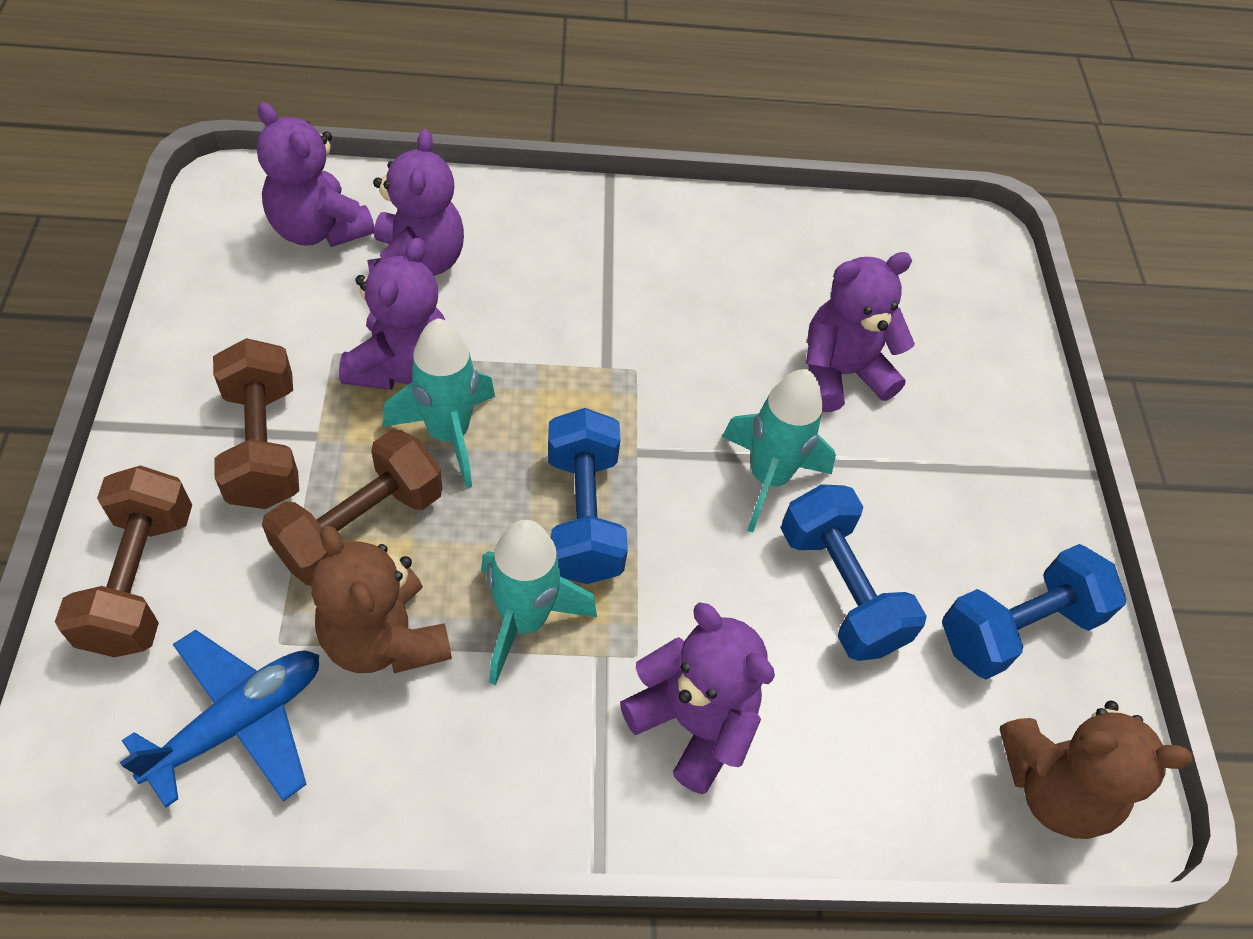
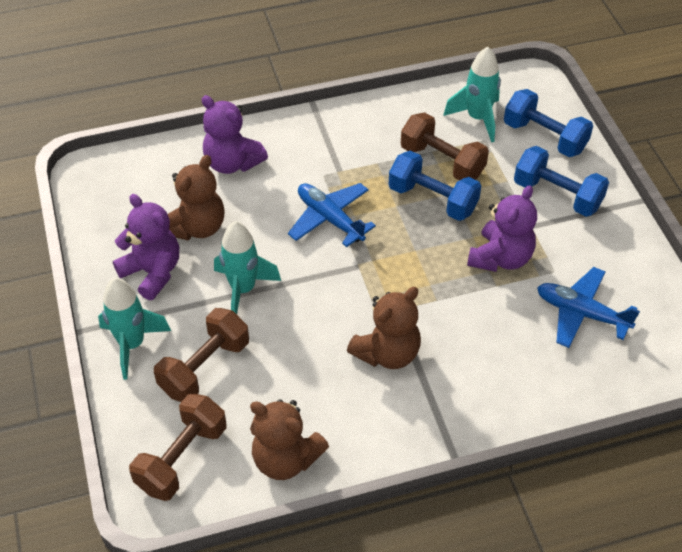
blue plane: [120,630,319,808] = 1 -> [288,183,376,247] [537,267,640,348] = 2
brown teddy bear: [311,525,452,673] [1000,701,1193,839] = 2 -> [168,155,225,240] [250,399,329,480] [347,287,421,369] = 3
purple teddy bear: [257,102,374,247] [339,238,445,390] [367,129,464,276] [620,602,775,794] [806,252,915,412] = 5 -> [113,194,179,300] [201,95,268,174] [467,185,537,272] = 3

